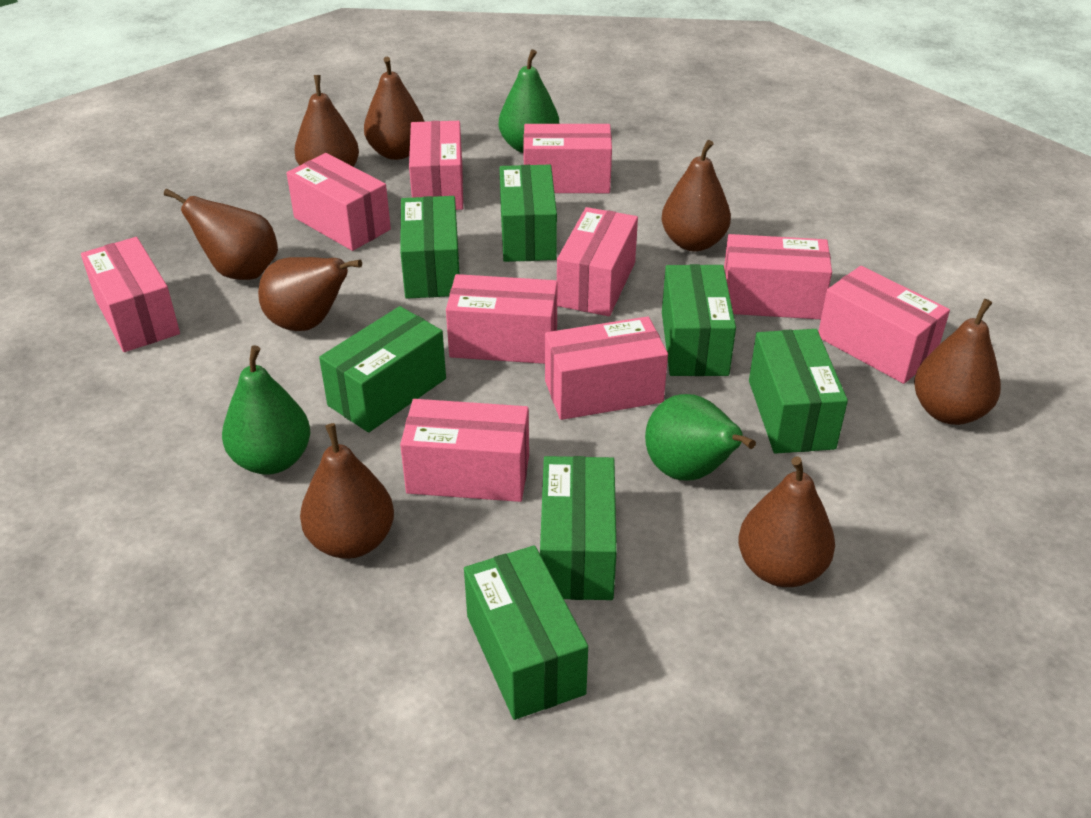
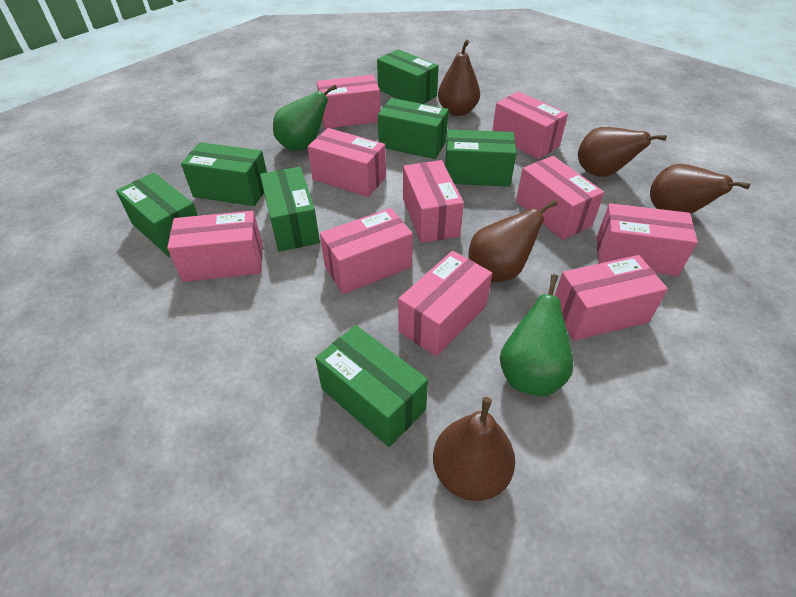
brown pear: [164,188,278,280] [258,257,362,331] [294,75,359,167] [300,423,394,559] [364,57,425,160] [662,140,731,251] [738,456,835,587] [914,299,1001,425] = 8 -> [433,397,515,501] [438,40,480,116] [468,199,557,282] [578,127,667,177] [650,164,750,214] = 5
green pear: [222,345,310,475] [499,49,559,153] [645,394,756,480] = 3 -> [273,85,337,151] [500,274,573,396] = 2

